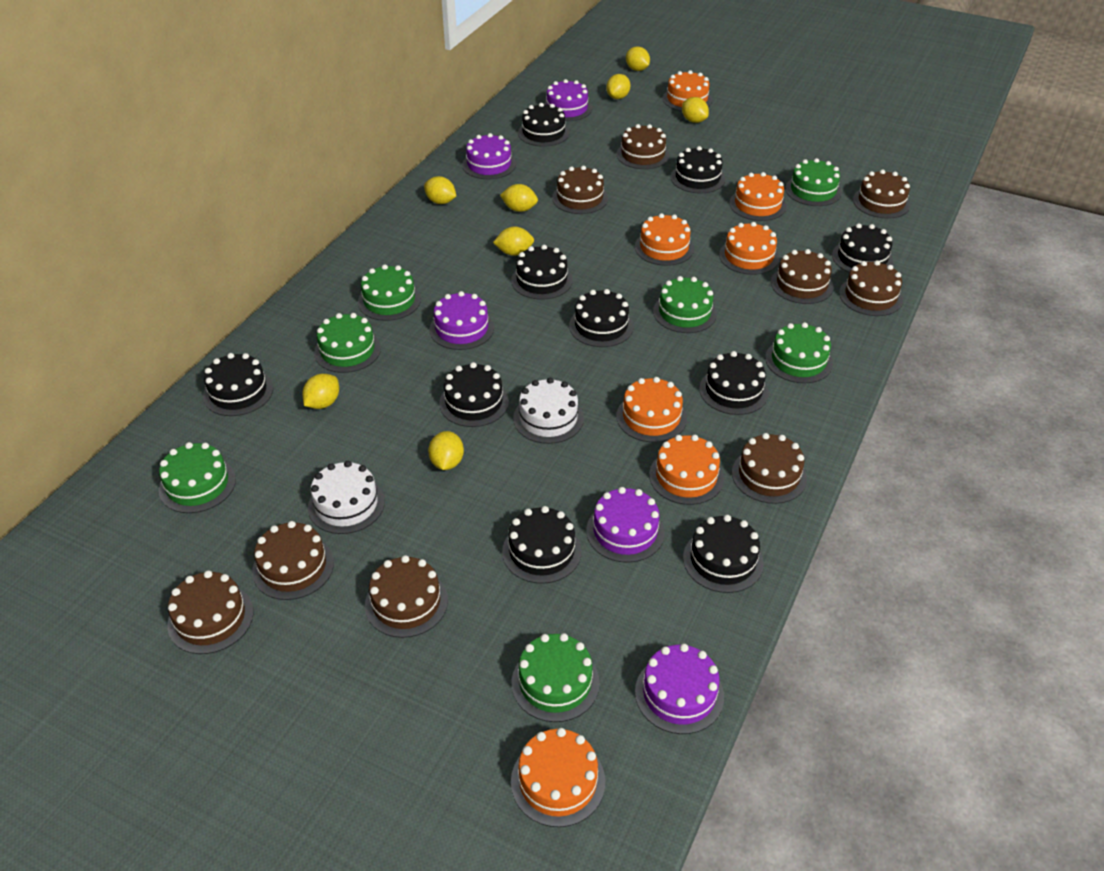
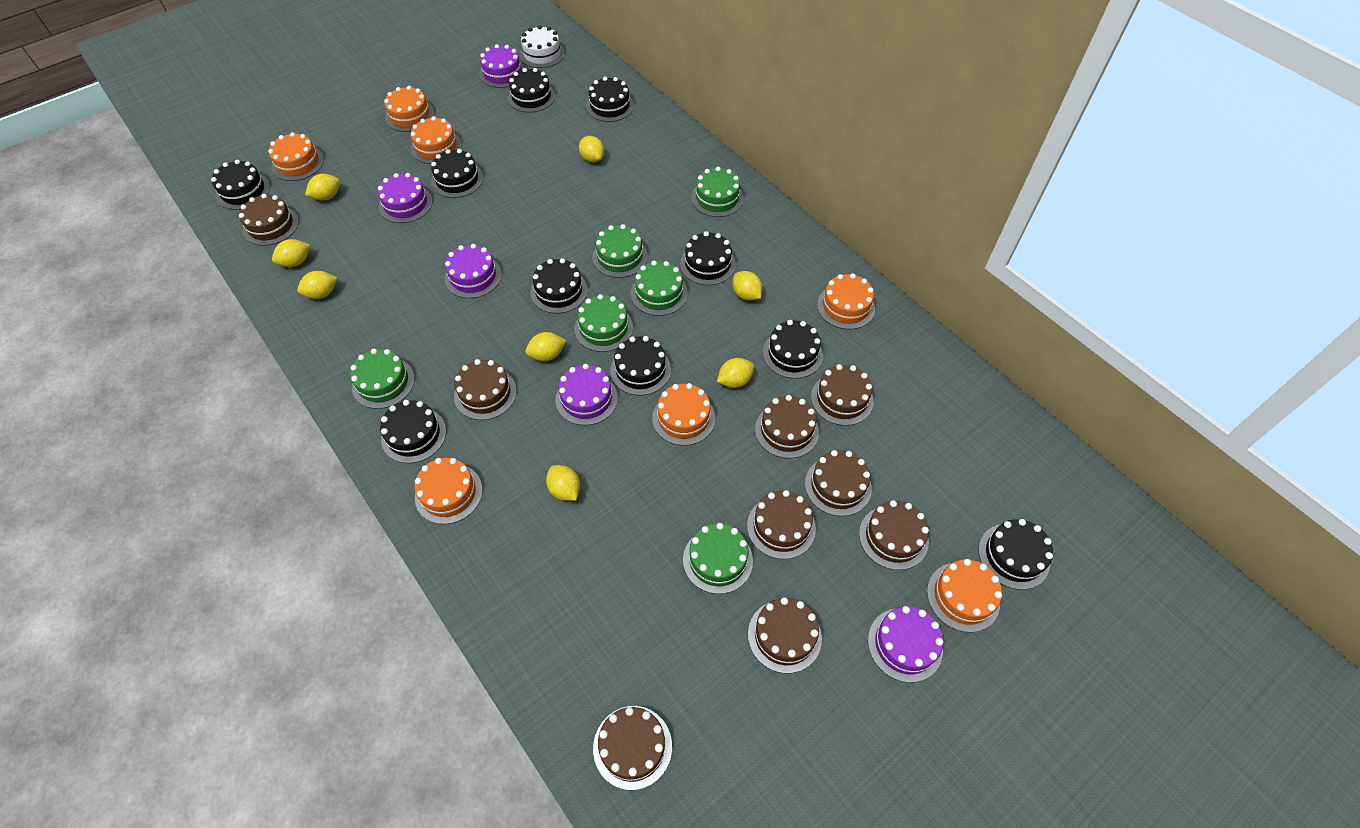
green cake: [159,442,236,513] [314,313,381,373] [358,264,421,321] [511,633,600,722] [653,276,717,333] [765,322,833,383] [785,158,842,206] = 7 -> [350,349,415,409] [574,294,633,352] [592,224,648,278] [631,261,688,316] [683,523,753,594] [691,167,744,217] = 6
white cake: [308,461,385,534] [513,378,584,444] = 2 -> [519,25,565,68] = 1

